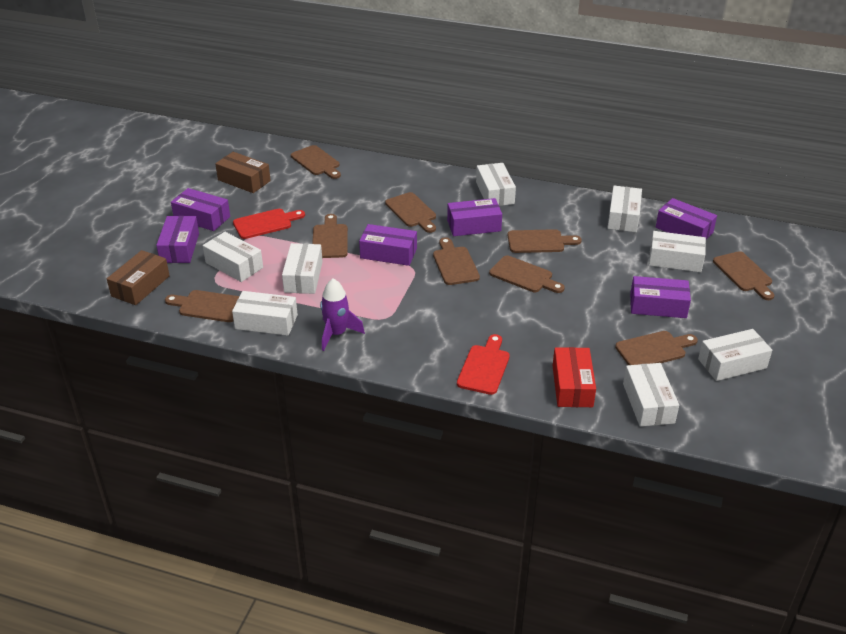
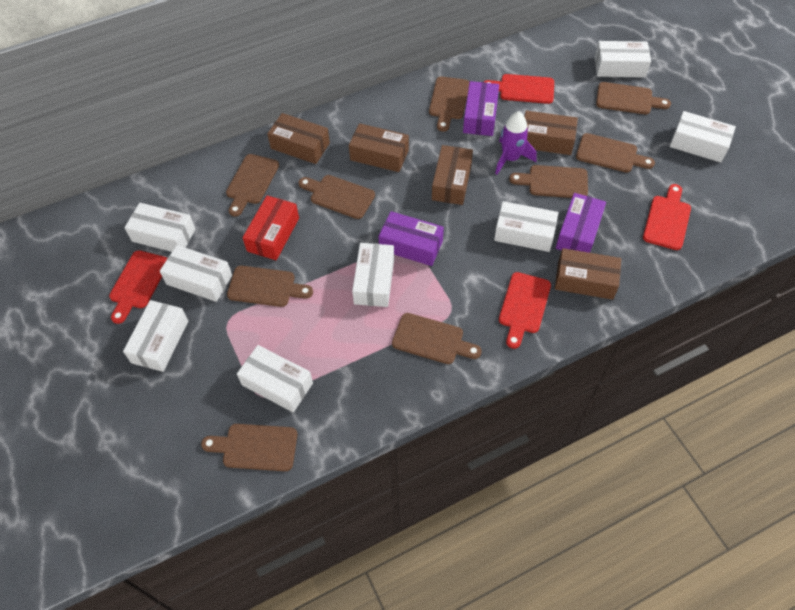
brown box: [107,250,170,305] [215,152,271,193] = 2 -> [267,113,330,164] [349,123,409,172] [432,145,473,205] [524,111,578,155] [555,248,621,300] = 5
purple box: [156,216,199,263] [171,188,230,231] [359,224,417,266] [447,198,502,236] [630,276,691,318] [656,198,717,240] = 6 -> [378,211,444,266] [463,81,499,136] [556,193,606,253] = 3
red cutting board: [233,209,305,239] [457,334,510,395] = 2 -> [109,250,167,324] [484,74,554,104] [499,272,551,349] [643,184,691,250] = 4

